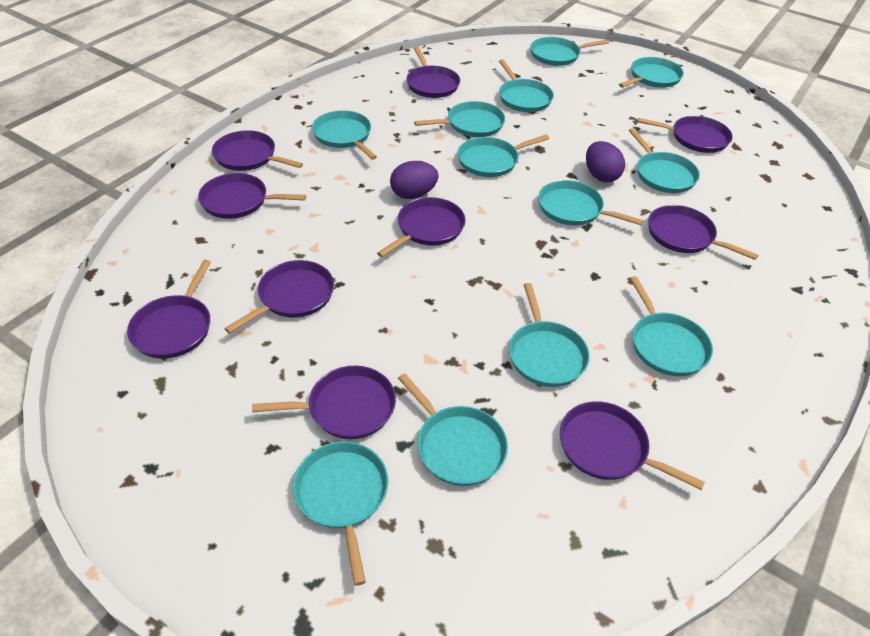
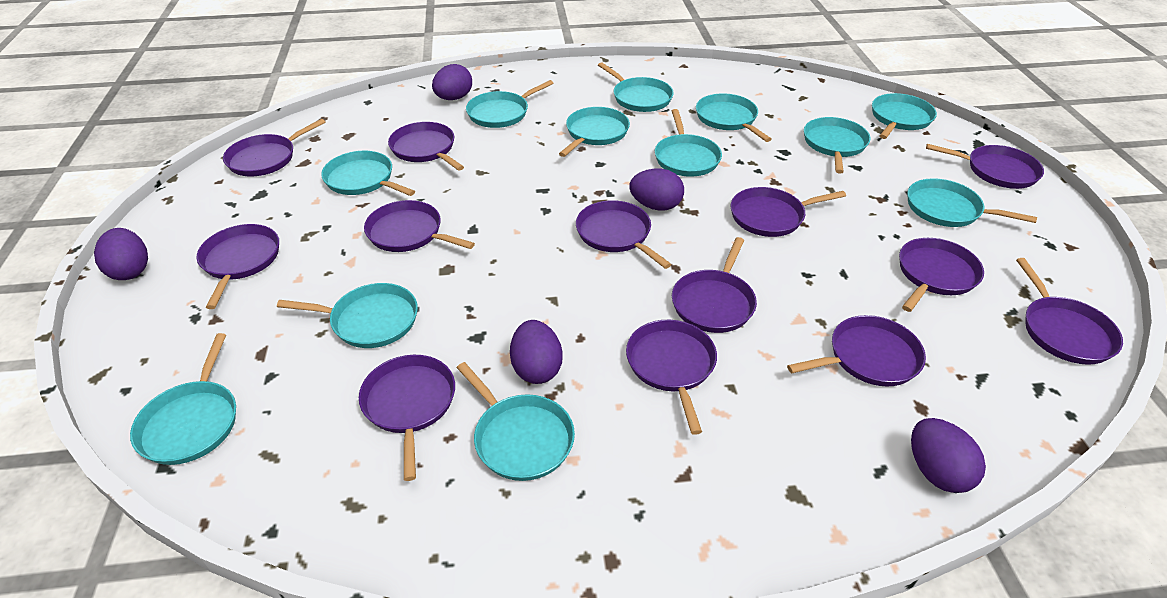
purple egg: [390,161,439,199] [586,141,625,182] = 2 -> [94,228,148,280] [432,64,472,100] [510,320,563,384] [629,169,684,211] [911,418,986,493] = 5
purple pan: [127,260,211,359] [198,173,306,219] [212,130,303,171] [224,260,334,334] [252,366,396,439] [377,197,466,257] [406,46,460,98] [560,401,705,490] [637,116,733,153] [648,205,758,260] = 10 -> [197,224,279,309] [223,119,325,176] [359,355,455,481] [364,200,475,252] [388,122,464,171] [576,200,672,269] [626,320,717,435] [672,237,757,333] [730,187,846,237] [787,315,926,386] [899,238,984,312] [926,144,1044,189] [1016,258,1123,365] = 13

